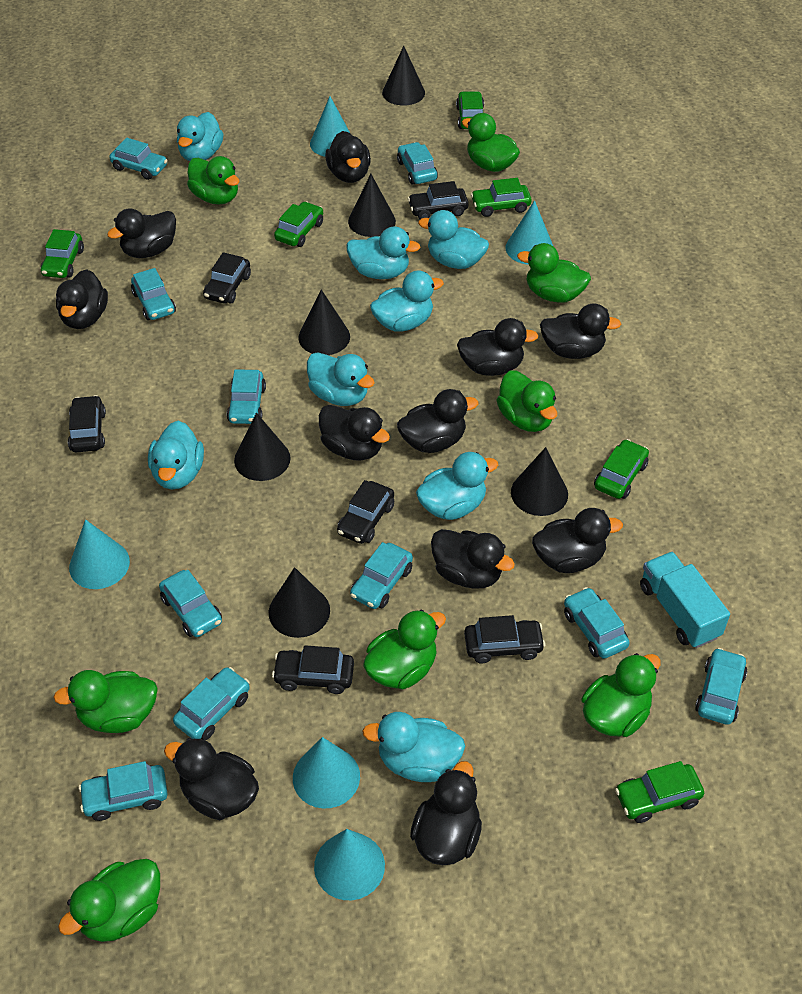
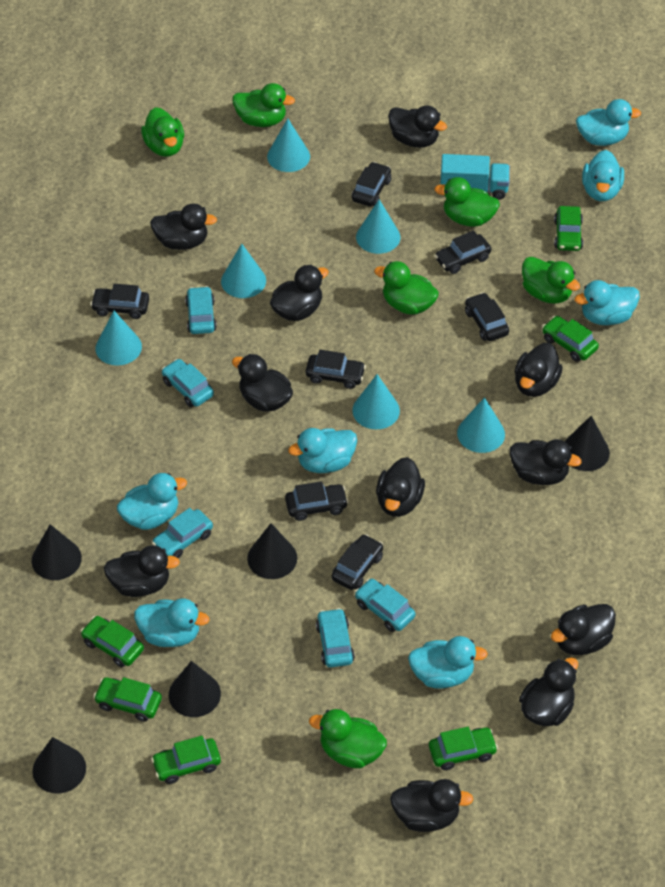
black car: [68,395,106,452] [203,252,251,304] [272,646,354,694] [337,480,394,544] [408,181,469,219] [464,615,545,663] = 6 -> [90,284,149,319] [285,481,348,521] [306,350,366,389] [332,534,383,590] [352,162,391,207] [435,230,491,274] [465,292,509,341] = 7
black cone: [234,413,291,481] [269,567,330,638] [299,290,350,355] [348,174,396,237] [382,46,425,105] [511,447,568,516] = 6 -> [31,524,82,580] [32,737,86,793] [169,661,221,717] [247,523,297,579] [565,416,610,471] = 5
green duck: [53,670,158,733] [58,859,160,942] [187,156,239,205] [363,609,446,689] [462,113,520,172] [497,370,558,432] [517,243,591,303] [581,653,661,737] = 8 -> [141,107,184,157] [233,83,295,127] [309,709,387,768] [374,261,439,314] [434,177,500,227] [522,257,580,304] = 6
turquoise car: [79,761,168,821] [109,138,168,180] [131,268,176,320] [159,570,222,637] [173,667,250,740] [227,369,266,424] [350,542,413,609] [397,142,438,184] [564,587,630,659] [695,648,747,725] = 10 -> [152,508,213,558] [162,359,214,407] [185,286,217,334] [316,608,355,668] [355,578,416,632] = 5
turquoise cone: [69,519,130,589] [293,737,360,809] [310,96,351,157] [314,829,385,900] [505,201,553,265] = 5 -> [96,311,142,366] [221,244,266,298] [267,118,310,172] [352,374,400,429] [356,199,400,254] [457,397,505,453] = 6
turquoise duck: [148,421,204,489] [177,112,223,161] [307,352,375,406] [346,226,420,279] [362,712,466,782] [370,270,444,332] [416,452,498,520] [418,210,489,269] = 8 -> [117,473,187,530] [134,598,210,647] [288,428,357,473] [408,636,488,689] [574,280,640,325] [576,99,641,146] [582,150,624,201] = 7

